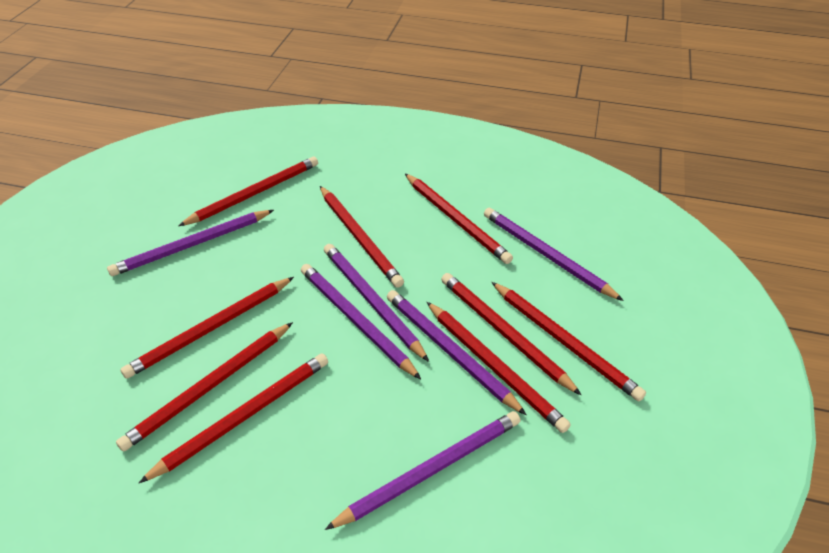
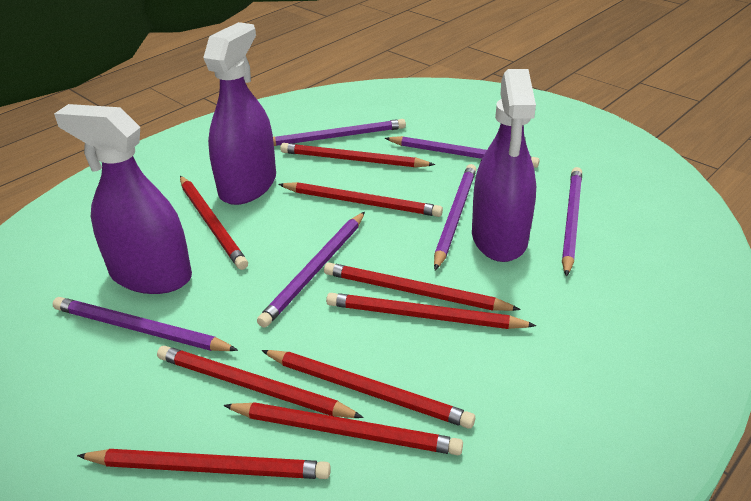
purple spray bottle: none = 0 -> [54,104,192,294] [203,22,276,205] [472,69,536,262] = 3

